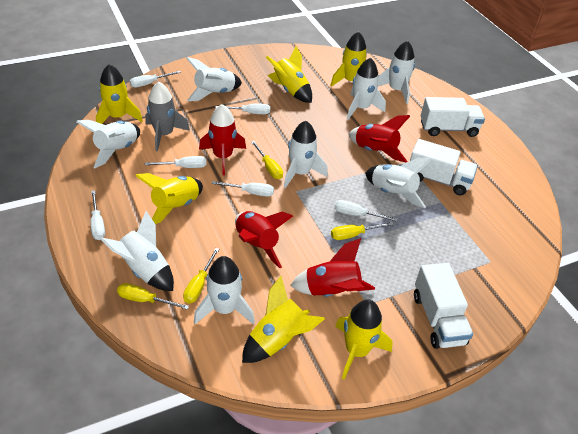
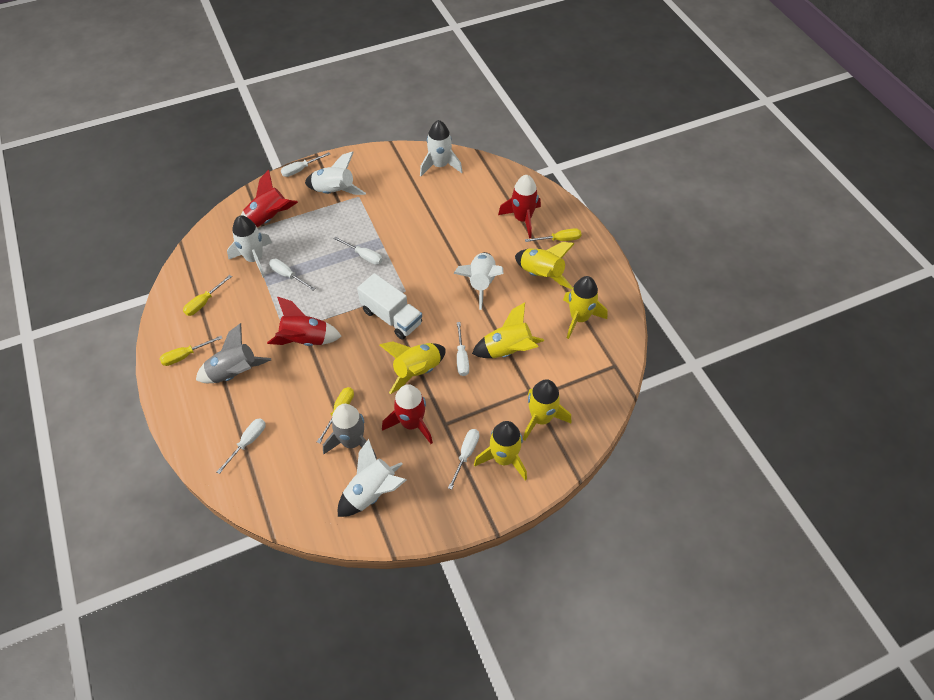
grey rocket: [145,82,190,152] = 1 -> [196,323,271,383] [323,404,377,458] = 2
white rocket: [77,120,140,168] [100,211,174,291] [186,57,242,101] [194,256,255,324] [284,121,328,188] [347,58,386,119] [365,158,432,208] [378,41,415,104] = 8 -> [227,215,272,278] [305,151,366,195] [338,439,406,517] [420,120,463,176] [454,252,503,310] = 5
white truck: [410,139,478,196] [414,263,473,349] [421,97,485,137] = 3 -> [357,273,422,340] = 1

